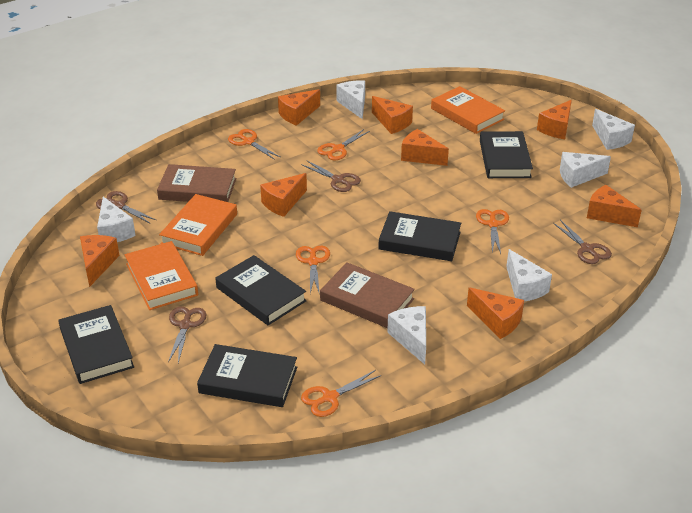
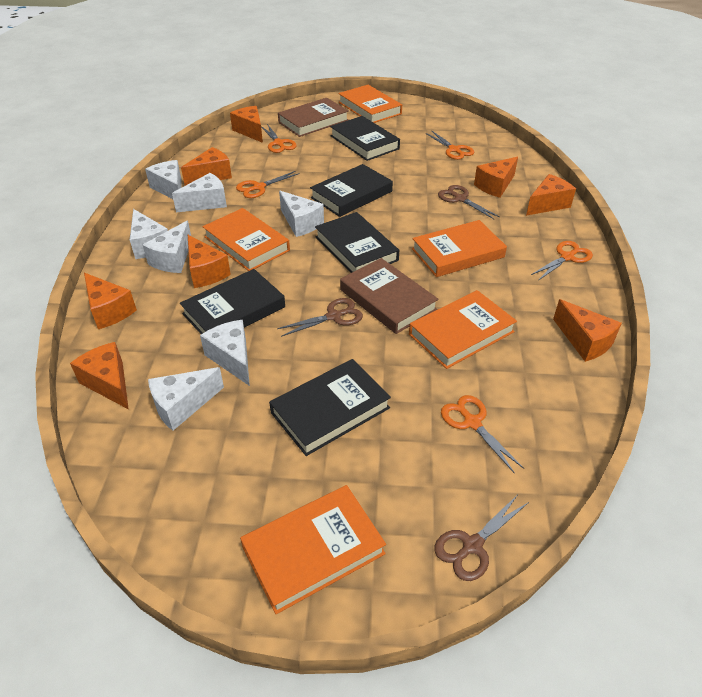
brown scissors: [96,191,156,223] [168,307,207,363] [301,160,361,192] [553,220,612,264] = 4 -> [277,298,363,337] [434,495,529,581] [438,185,500,219] = 3
orange book: [125,241,198,310] [159,194,237,256] [431,86,505,134] = 3 -> [202,208,290,271] [240,485,386,614] [338,85,402,123] [409,290,517,369] [412,220,507,277] = 5
white cheese: [97,196,136,242] [337,80,365,119] [387,306,426,364] [506,249,552,302] [560,152,611,188] [592,109,635,150] = 6 -> [130,209,168,259] [143,221,191,273] [145,160,181,199] [148,367,224,431] [172,173,227,212] [200,320,250,386] [279,191,324,237] = 7

